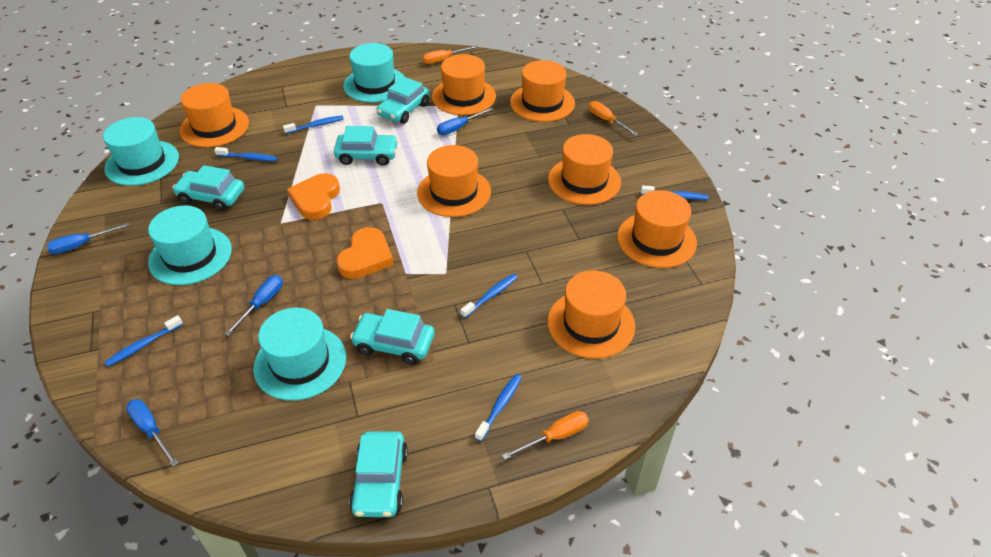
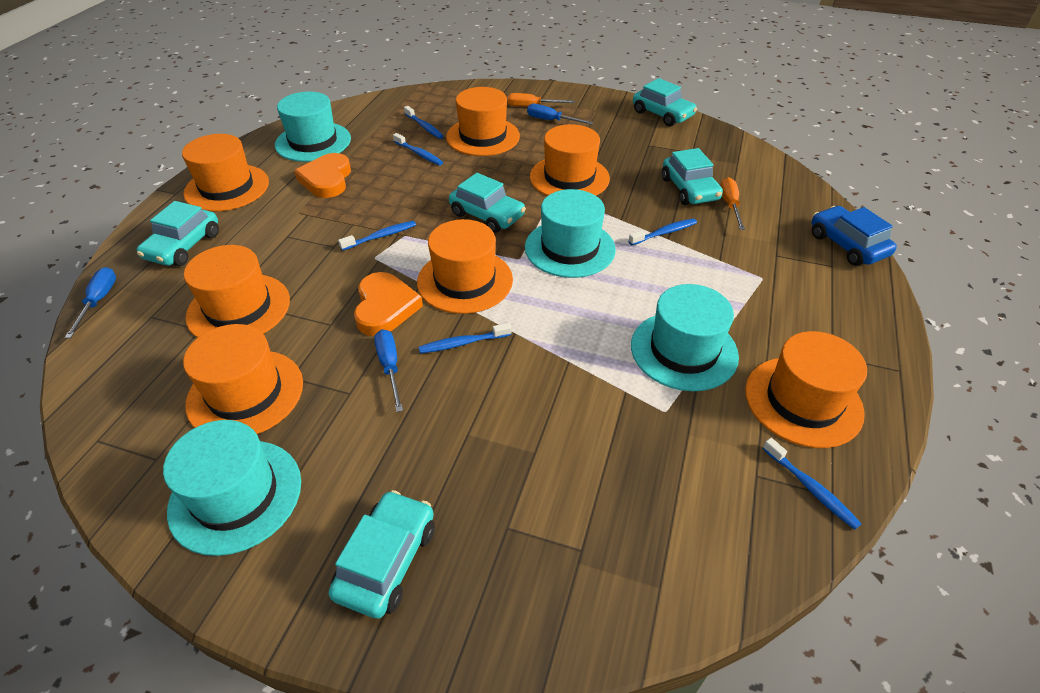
blue car: none = 0 -> [811,206,897,266] = 1
blue screwdriver: [46,223,129,254] [126,399,179,467] [225,275,283,336] [437,108,493,135] = 4 -> [65,267,116,338] [374,329,403,412] [527,104,593,125] = 3
orange screwdriver: [423,46,478,64] [502,411,589,460] [589,101,638,136] = 3 -> [507,93,575,107] [720,177,745,230] = 2

